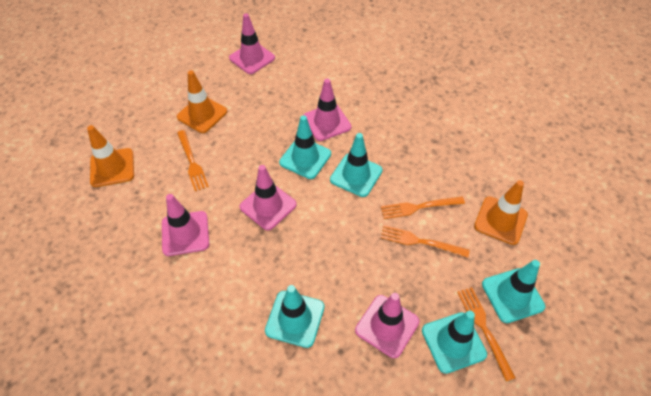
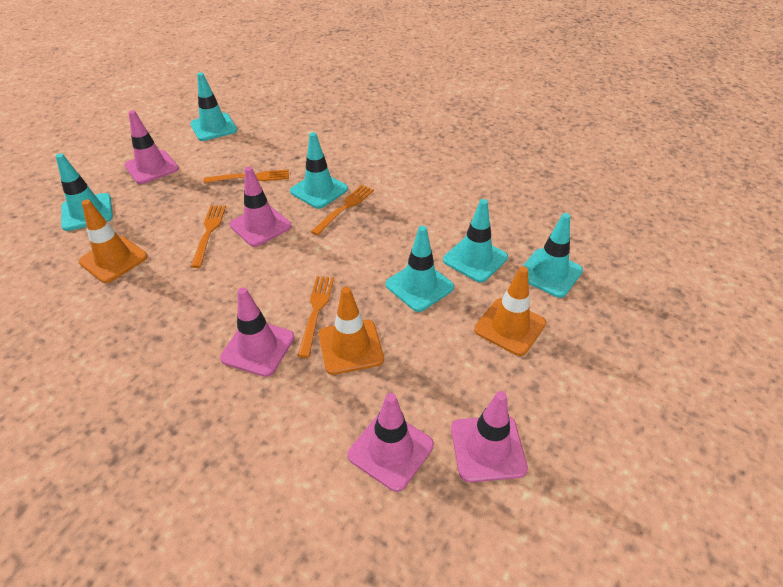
turquoise traffic cone: [265,285,324,348] [279,115,331,179] [330,133,383,197] [422,311,487,374] [482,260,545,323] = 5 -> [56,153,113,231] [190,72,237,141] [290,132,348,209] [385,226,454,312] [443,199,508,283] [523,213,583,298] = 6

